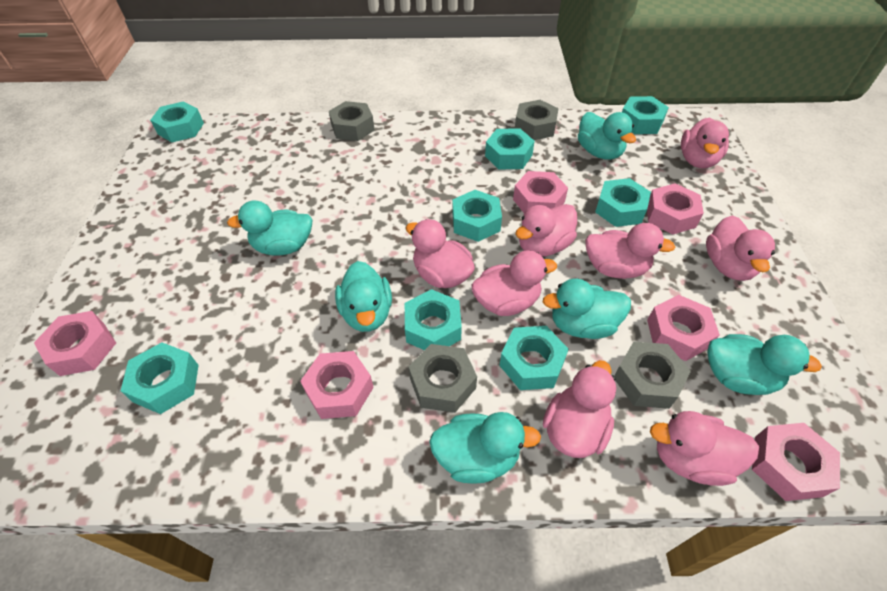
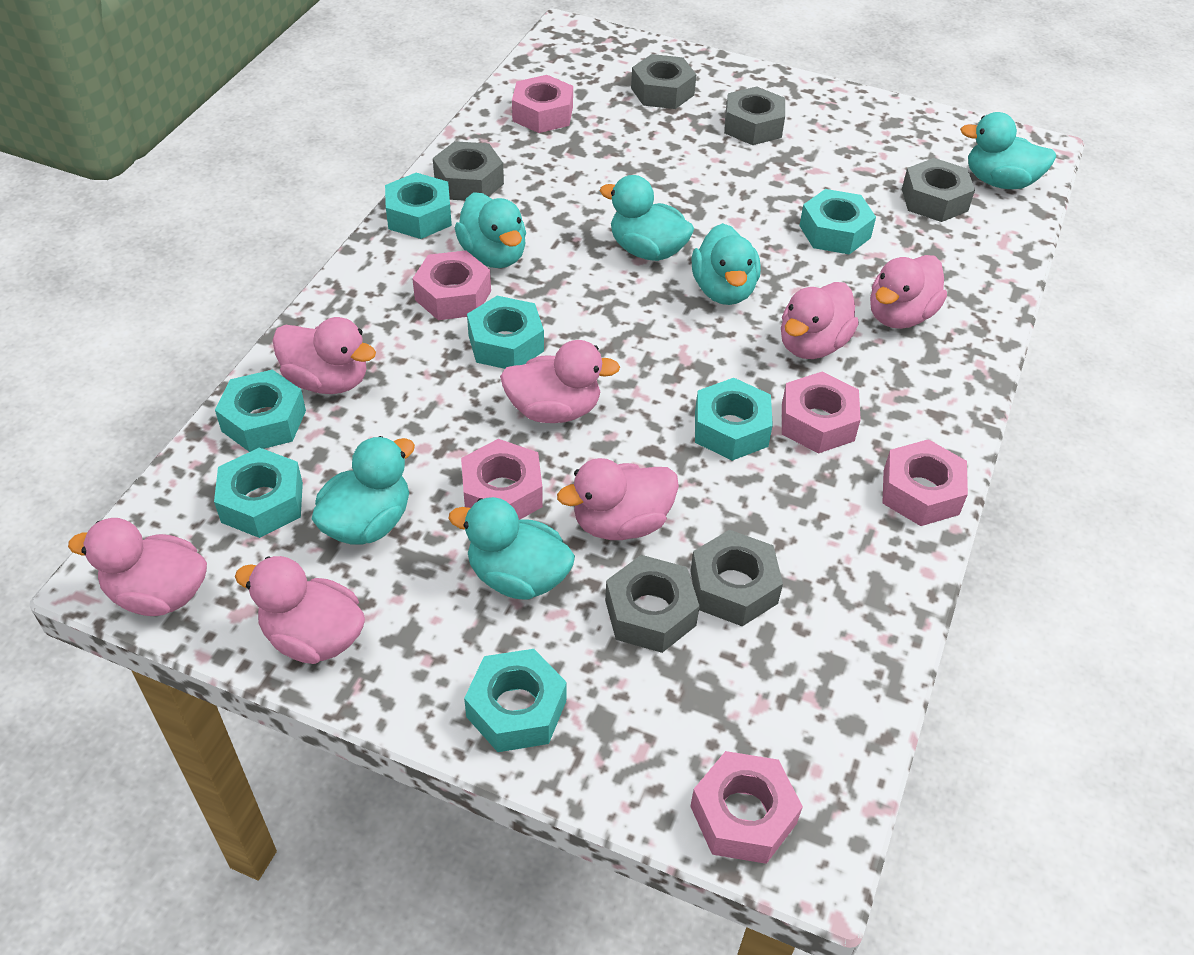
grey nut: [329,101,375,141] [409,344,477,413] [515,100,559,140] [614,342,691,409] = 4 -> [433,141,504,201] [605,555,700,653] [631,54,696,109] [690,530,783,626] [724,86,785,145] [902,158,975,222] = 6
pink duck: [406,219,475,288] [471,250,557,316] [515,204,577,257] [543,360,616,458] [585,223,675,279] [650,411,759,486] [681,118,729,169] [706,215,775,281] = 8 -> [68,518,207,616] [235,556,365,664] [272,317,376,394] [500,340,620,423] [557,458,679,540] [781,282,859,359] [870,255,947,329] = 7
turquoise nut: [121,342,199,414] [150,101,204,142] [405,289,462,350] [452,190,502,242] [485,128,535,170] [499,326,569,390] [595,178,651,227] [622,96,669,134] = 8 -> [214,447,303,538] [215,370,306,452] [385,173,452,239] [464,649,567,752] [467,296,544,369] [695,378,773,461] [799,189,876,255] = 7

